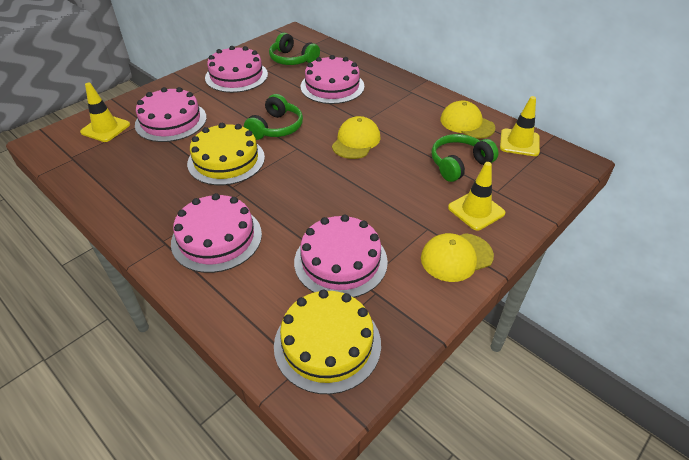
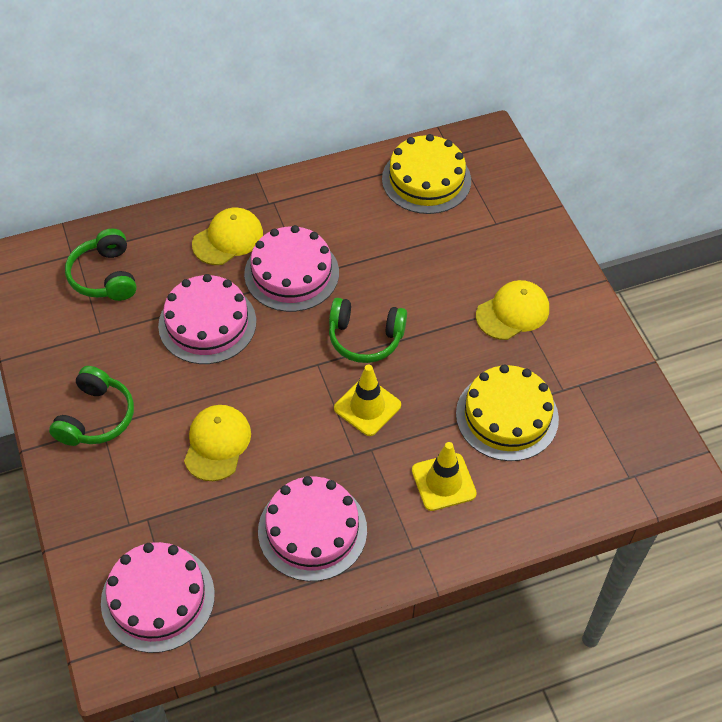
pink cake: [135,87,207,142] [171,193,262,273] [205,46,268,93] [294,215,388,298] [301,55,365,104] = 5 -> [101,542,215,653] [158,274,256,364] [244,225,339,312] [258,476,367,581] = 4
yellow traffic cone: [80,83,130,142] [448,162,505,230] [500,96,540,156] = 3 -> [334,364,401,436] [412,442,477,511] = 2

